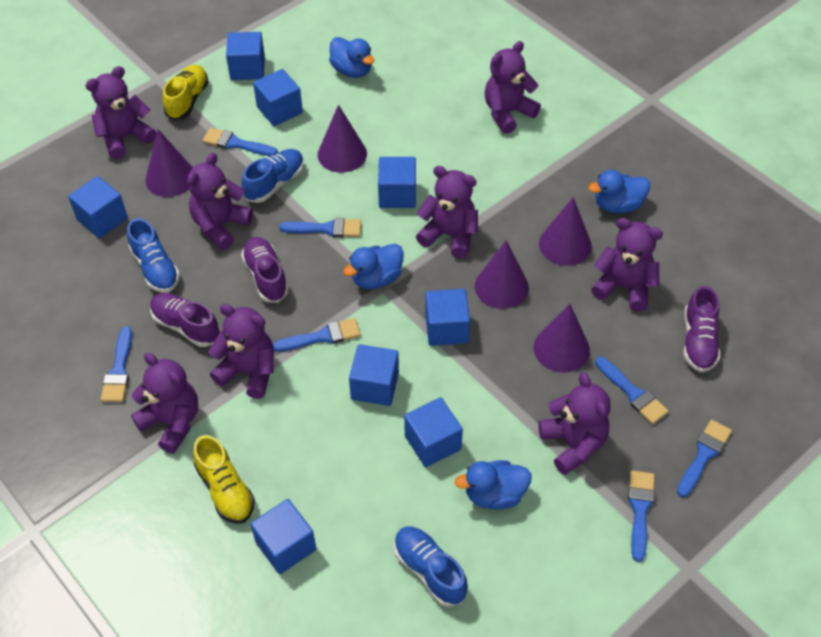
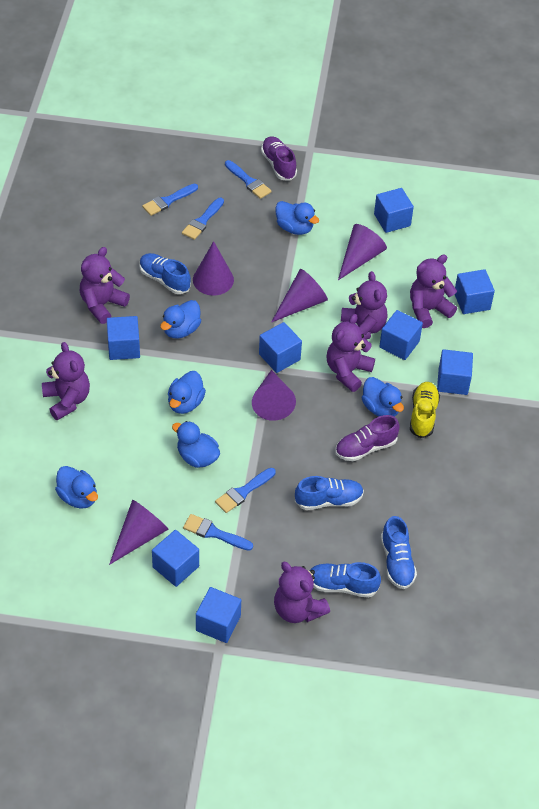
blue brush: [101,326,132,402] [203,128,278,156] [273,318,361,352] [279,218,361,237] [595,357,669,424] [628,470,655,562] [677,420,732,497] = 7 -> [142,184,198,216] [182,198,224,240] [183,514,253,551] [215,468,276,513] [225,160,272,199] = 5
blue duck: [329,37,374,78] [343,244,404,289] [455,460,532,510] [588,170,650,213] = 4 -> [55,466,98,509] [160,300,201,339] [168,371,206,414] [172,421,220,468] [275,201,319,235] [362,377,404,417] = 6
blue shoe: [127,218,180,293] [242,149,304,203] [394,527,468,607] = 3 -> [140,253,191,294] [295,476,364,510] [310,562,381,598] [381,516,417,589] = 4
purple shoe: [150,293,220,347] [241,237,289,303] [683,286,720,372] = 3 -> [261,136,297,181] [335,415,400,461] = 2
purple teddy bear: [85,66,156,159] [131,353,198,454] [187,153,253,250] [208,304,274,399] [416,166,478,258] [485,41,541,134] [538,372,611,475] [591,218,663,312] = 8 -> [42,342,90,421] [80,247,130,324] [274,562,330,623] [326,314,375,392] [341,271,388,340] [410,254,457,328] = 6
yellow shoe: [163,65,208,120] [193,435,255,524] = 2 -> [410,382,440,438] = 1

